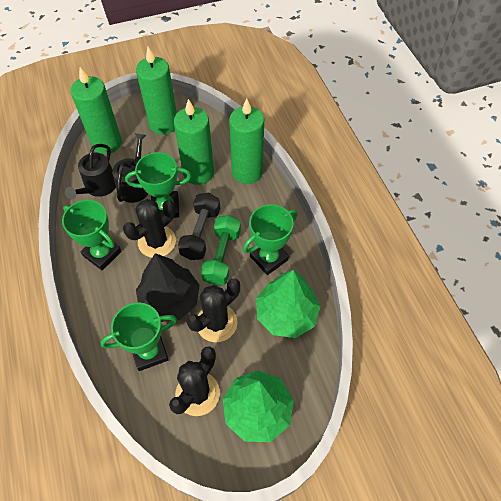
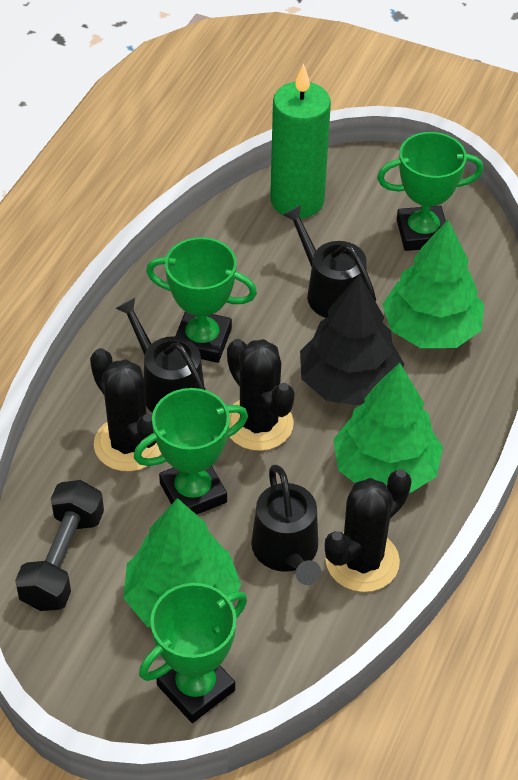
black watering can: [65,144,116,200] [112,133,148,203] = 2 -> [116,298,206,413] [251,465,321,585] [283,205,376,318] = 3
green candle: [71,67,122,154] [136,47,177,135] [174,99,214,185] [229,98,264,184] = 4 -> [270,64,331,219] = 1
green dumbbell: [201,215,241,285] = 1 -> none = 0
green tree: [223,370,294,442] [256,270,321,338] = 2 -> [123,498,241,627] [333,362,443,494] [382,220,484,348] = 3

